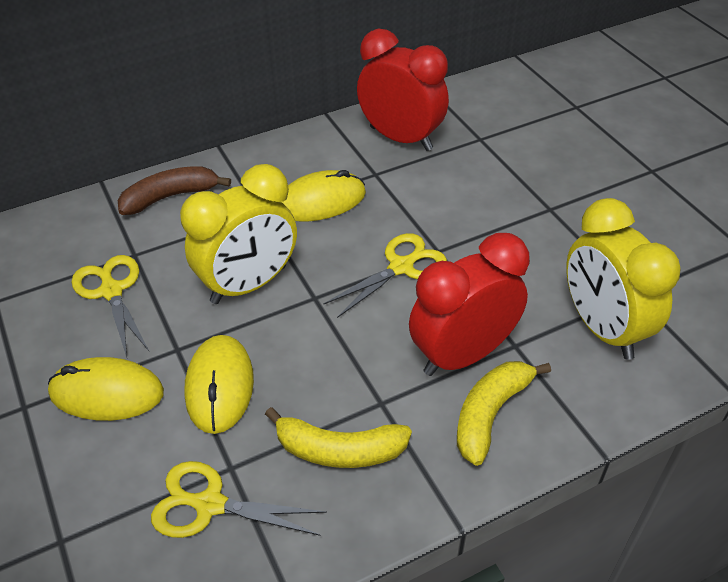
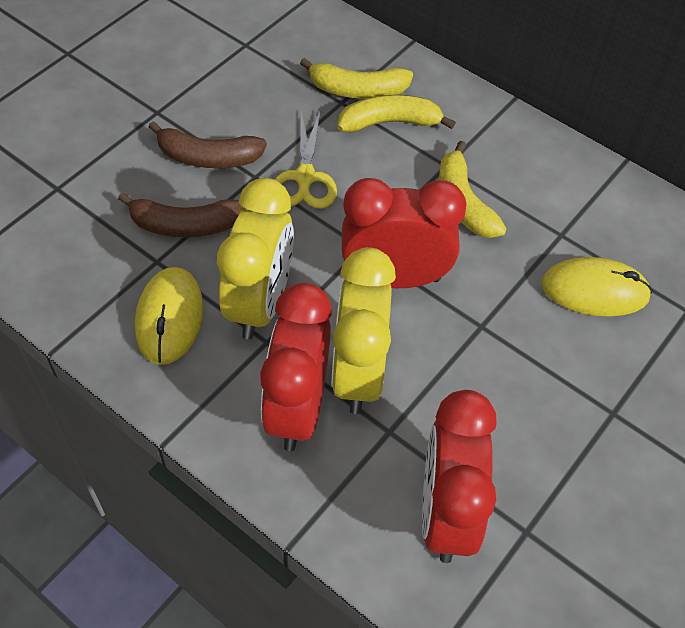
brown banana: [118,166,231,215] = 1 -> [118,193,244,237] [149,121,267,168] = 2
red clock: [357,29,449,151] [409,233,530,376] = 2 -> [260,283,332,451] [342,178,467,288] [422,390,497,563] = 3
yellow banana: [265,407,412,468] [457,361,551,466] = 2 -> [300,58,413,99] [338,95,456,132] [439,141,507,238] = 3
yellow mouse: [48,357,164,421] [184,335,254,434] [282,170,366,222] = 3 -> [135,267,203,365] [541,257,652,317] = 2
yellow scissors: [72,255,149,357] [151,461,327,538] [323,233,447,318] = 3 -> [275,112,337,209] = 1

